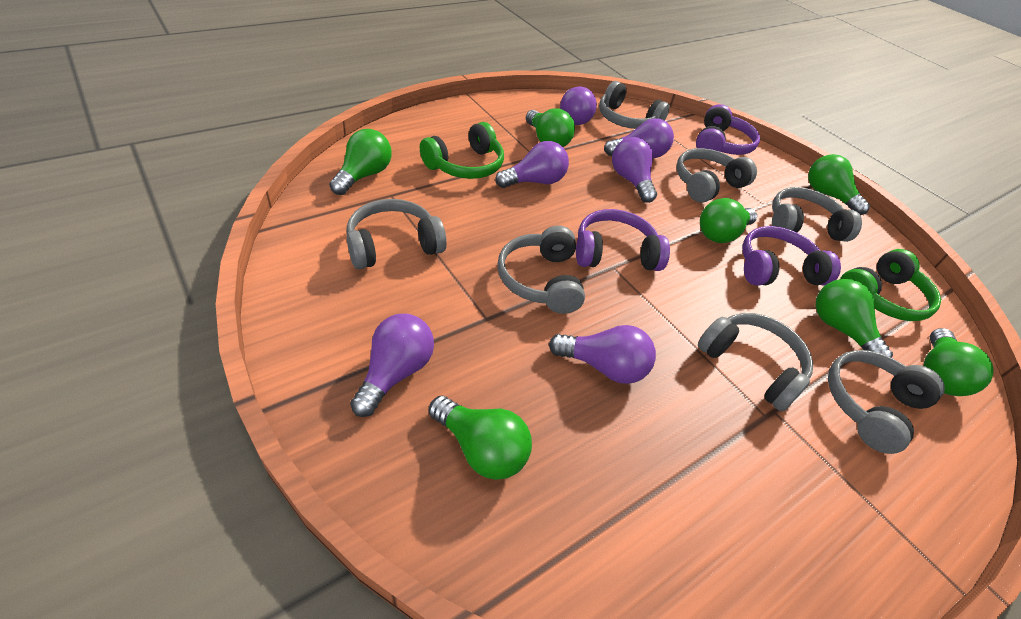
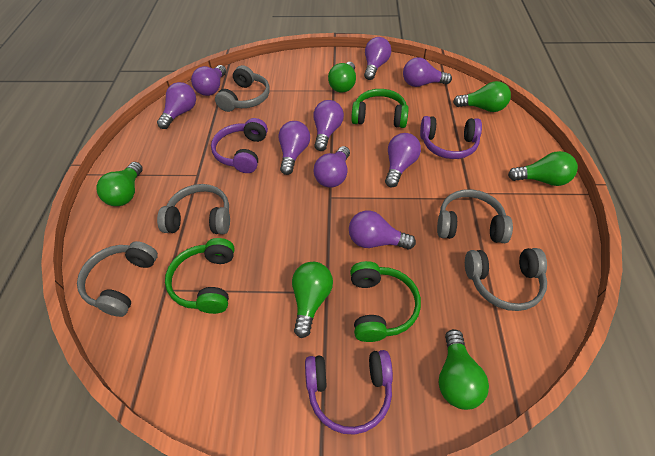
green headphones: [420,122,504,179] [840,249,941,321] = 2 -> [165,238,234,314] [350,261,421,342] [351,89,409,128] = 3
green light bulb: [329,129,392,195] [429,395,532,480] [526,109,575,147] [700,198,757,243] [808,154,870,215] [816,279,893,358] [923,328,994,396] = 7 -> [96,162,143,206] [292,262,333,338] [328,62,356,93] [439,329,489,410] [453,81,511,112] [508,151,578,186] = 6
grey headphones: [346,199,447,269] [497,226,585,314] [599,81,670,129] [676,148,757,203] [698,313,813,411] [772,187,862,242] [828,350,945,454] = 7 -> [77,241,158,317] [157,184,230,234] [215,65,270,112] [437,189,513,243] [465,248,547,311] = 5
purple light bulb: [350,314,434,417] [495,141,569,188] [549,325,656,384] [560,87,597,125] [604,118,674,158] [612,137,657,203] = 6 -> [157,82,196,129] [191,65,226,96] [279,121,310,175] [314,100,344,151] [314,146,350,188] [349,210,416,249] [364,37,391,80] [385,133,421,187] [403,57,452,87] = 9

